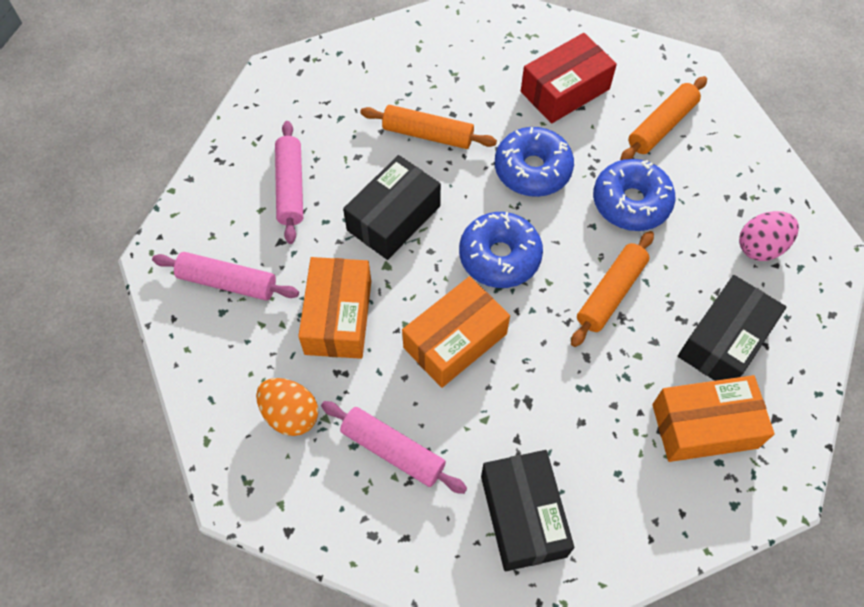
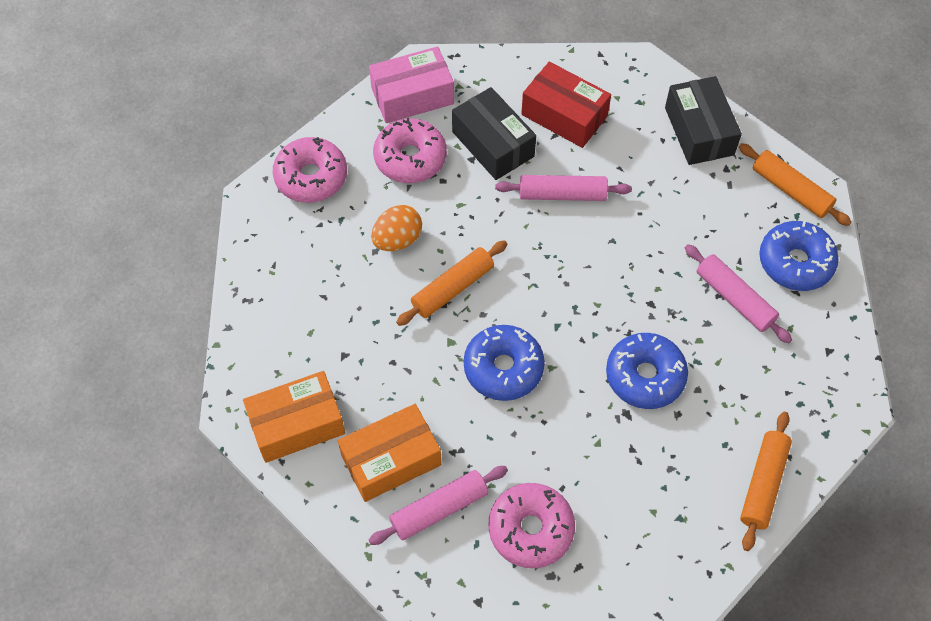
black box: [343,155,441,260] [481,450,574,571] [678,275,786,381] = 3 -> [452,87,536,180] [665,76,742,165] = 2
orange box: [298,257,371,359] [402,276,510,388] [652,375,774,462] = 3 -> [243,371,345,463] [338,404,441,502] = 2
pink box: none = 0 -> [369,46,454,123] = 1
pink donut: none = 0 -> [273,137,347,203] [373,118,447,183] [488,483,575,568] = 3
pink egg: [739,211,799,261] = 1 -> none = 0

